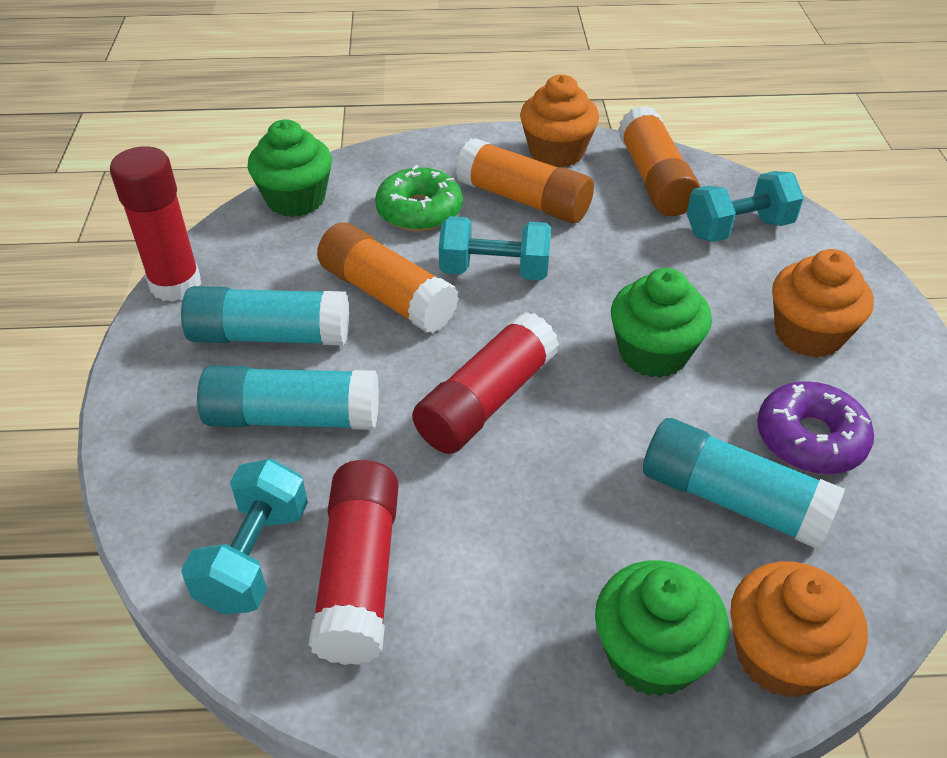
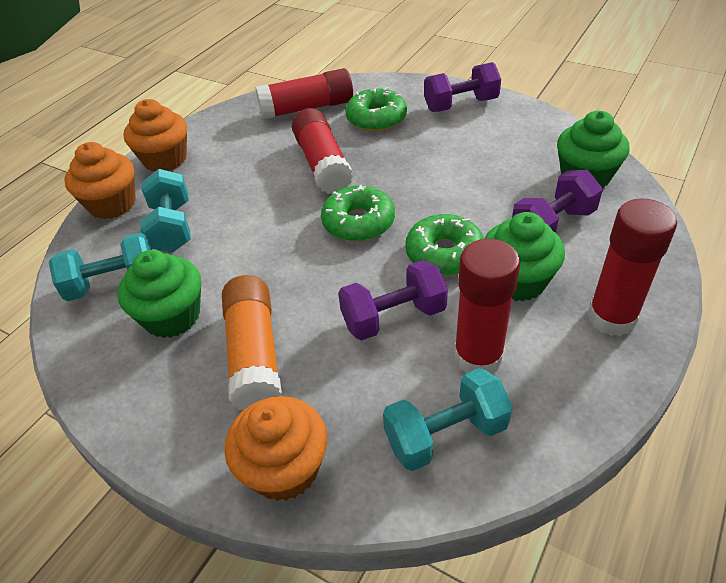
green donut: [375,165,463,231] = 1 -> [321,185,395,242] [346,87,407,132] [405,214,484,276] = 3
orange glue stick: [317,223,459,333] [456,138,594,223] [618,106,700,216] = 3 -> [222,275,282,410] = 1
purple donut: [757,381,874,474] = 1 -> none = 0
purple dumbbell: none = 0 -> [338,260,448,340] [424,62,501,112] [512,170,603,233] = 3
red glue stick: [110,146,201,302] [308,460,399,665] [412,312,559,454] = 3 -> [256,68,353,120] [292,108,353,194] [454,239,520,374] [588,199,677,336] = 4
turquoise glue stick: [181,286,349,345] [197,365,379,430] [643,418,845,550] = 3 -> none = 0

